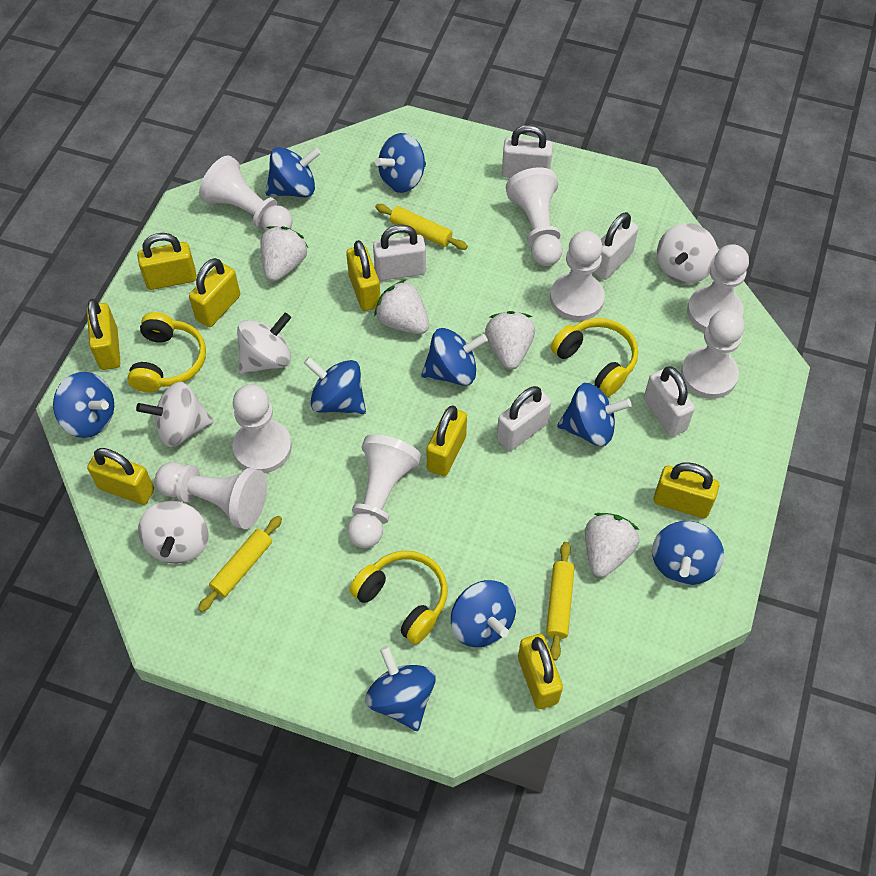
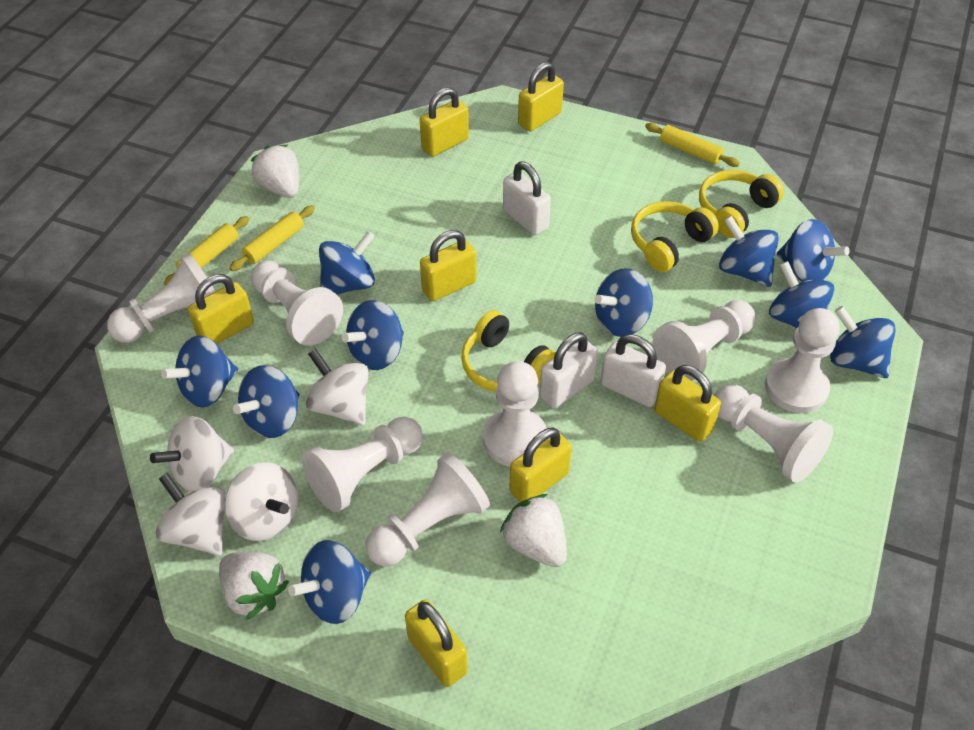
blue spinning top: [53,372,114,438] [266,147,321,197] [304,357,366,414] [365,646,436,731] [375,133,426,193] [421,328,488,386] [451,580,516,647] [557,383,632,446] [652,521,724,585] = 9 -> [161,335,238,408] [233,365,299,438] [288,540,371,624] [319,231,375,295] [342,300,404,370] [594,268,653,337] [719,216,779,287] [769,261,834,328] [777,219,850,282] [830,306,896,378] = 10
white padlock: [373,225,426,281] [497,386,551,451] [502,125,553,178] [592,212,638,280] [644,366,695,437] = 5 -> [503,162,551,235] [540,332,598,408] [600,334,666,407] = 3
white strawberry: [260,226,308,282] [374,280,429,334] [485,311,535,370] [585,513,639,577] = 4 -> [219,552,289,620] [251,145,299,198] [500,494,567,567] = 3
yellow padlock: [87,299,120,370] [87,448,154,505] [137,233,197,290] [189,258,240,327] [346,240,380,311] [427,406,467,477] [518,634,563,709] [653,462,719,519] = 8 -> [188,274,254,344] [405,600,467,687] [420,87,469,157] [420,230,477,301] [509,428,572,502] [518,62,564,131] [654,365,721,442] = 7

